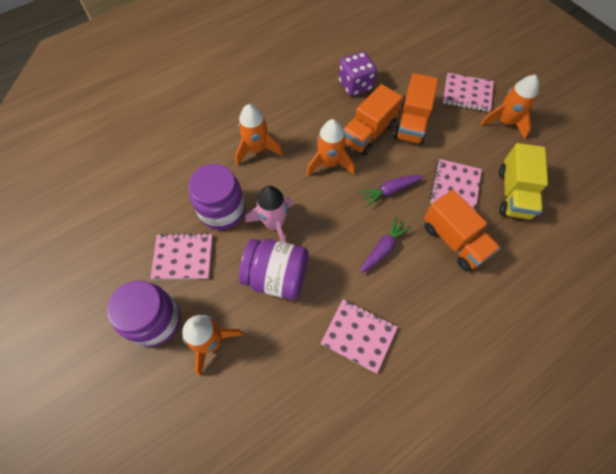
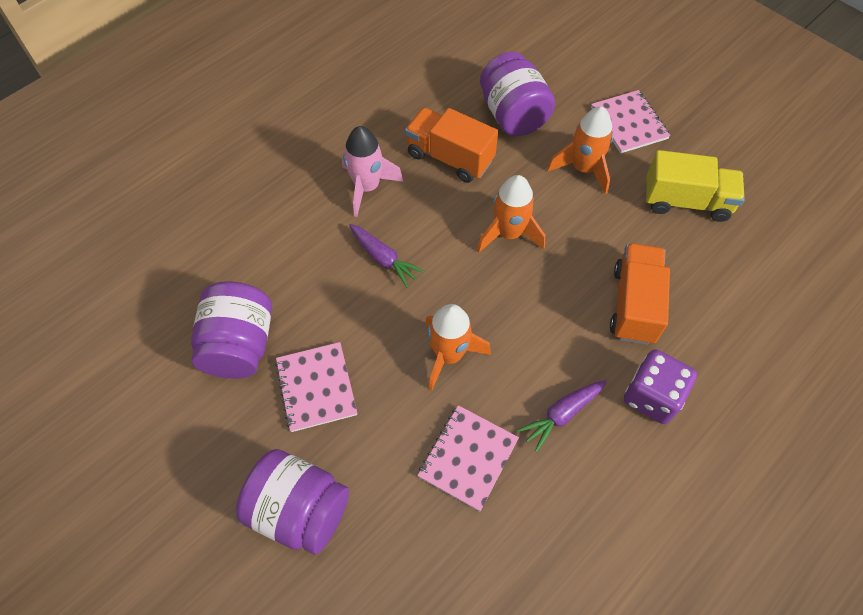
orange rocket: [182,315,244,376] [235,104,283,166] [306,119,355,177] [480,75,539,140] = 4 -> [425,304,491,391] [477,175,545,253] [547,106,613,194] = 3
orange truck: [343,84,403,155] [394,73,438,145] [424,189,501,271] = 3 -> [405,108,498,183] [610,243,670,345] = 2
pink notebook: [150,233,213,280] [321,299,398,373] [430,159,482,211] [443,73,494,112] = 4 -> [275,342,357,432] [417,405,519,511] [591,90,670,153] = 3

